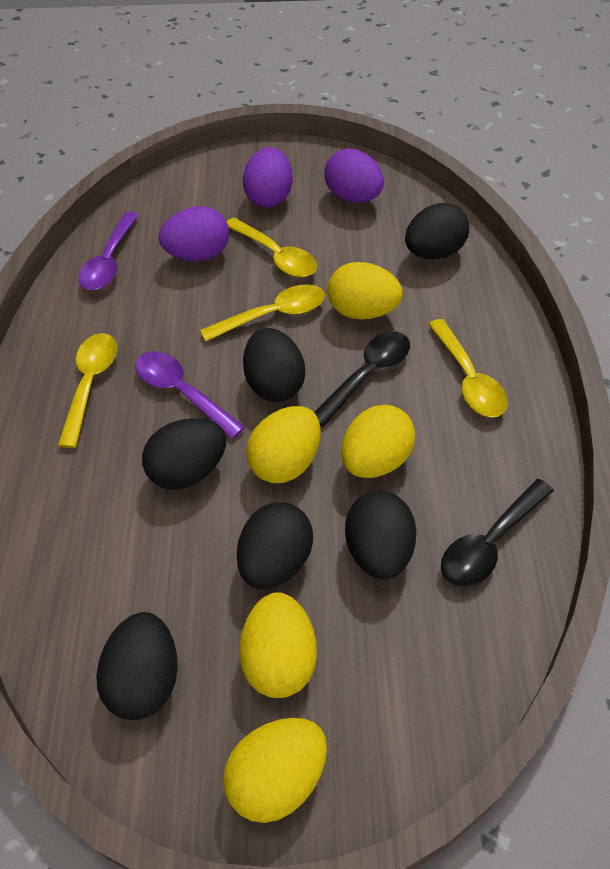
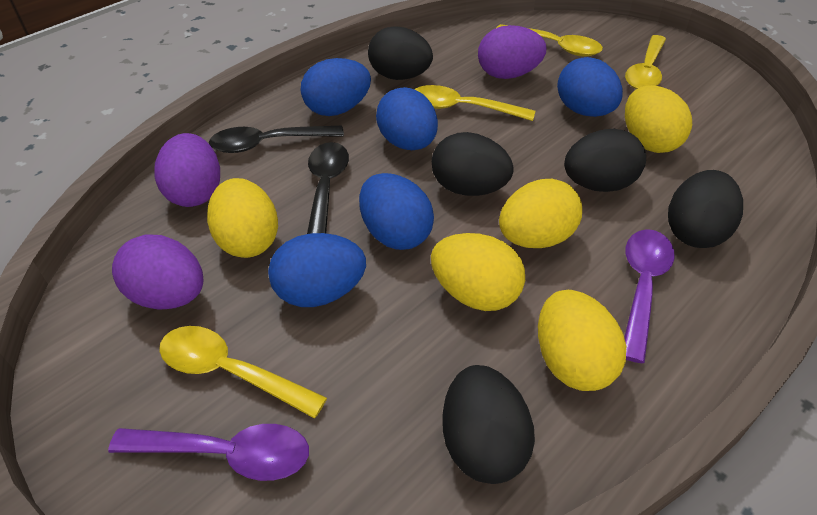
black egg: [96,612,178,720] [142,418,226,490] [237,502,313,590] [243,328,305,402] [345,490,416,580] [405,203,469,259] = 6 -> [368,26,433,80] [432,132,514,196] [442,365,535,484] [564,129,646,192] [668,170,743,248] = 5
blue egg: none = 0 -> [268,233,366,307] [301,58,371,116] [359,173,434,250] [376,87,438,150] [557,57,623,117] = 5

